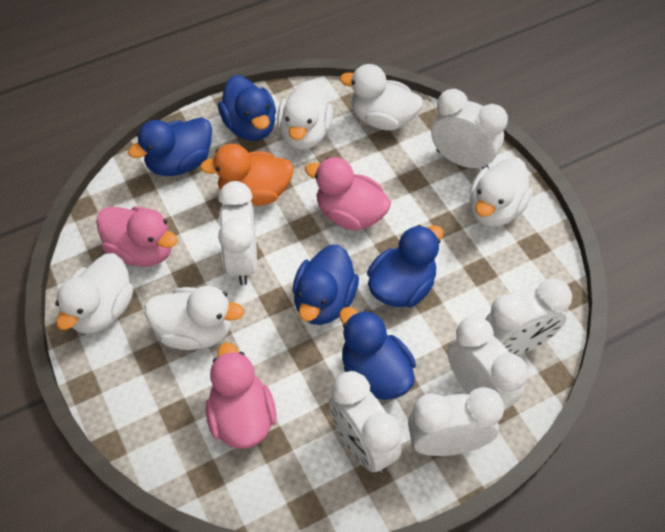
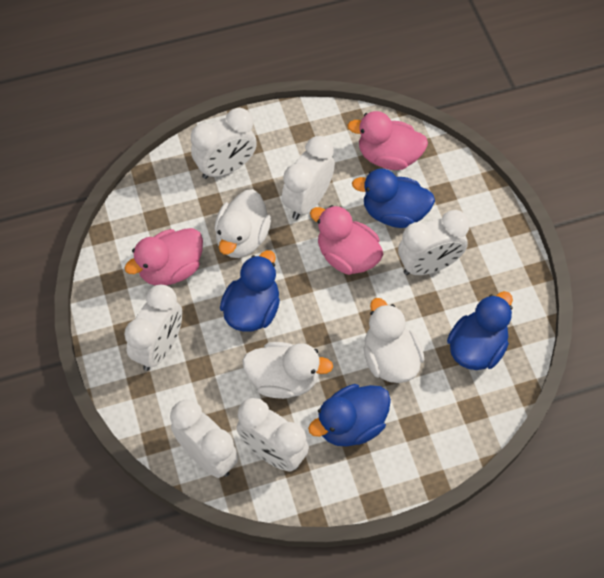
blue duck: [128,117,212,176] [218,75,276,141] [292,244,359,325] [339,307,416,400] [367,225,443,307] = 5 -> [220,250,280,332] [308,384,391,447] [352,169,435,228] [447,291,513,370] = 4
orange duck: [200,144,294,206] = 1 -> none = 0
white duck: [55,253,134,334] [145,286,244,350] [277,80,333,150] [340,64,423,130] [469,157,533,227] = 5 -> [214,189,271,258] [242,342,333,399] [364,298,425,383] = 3

